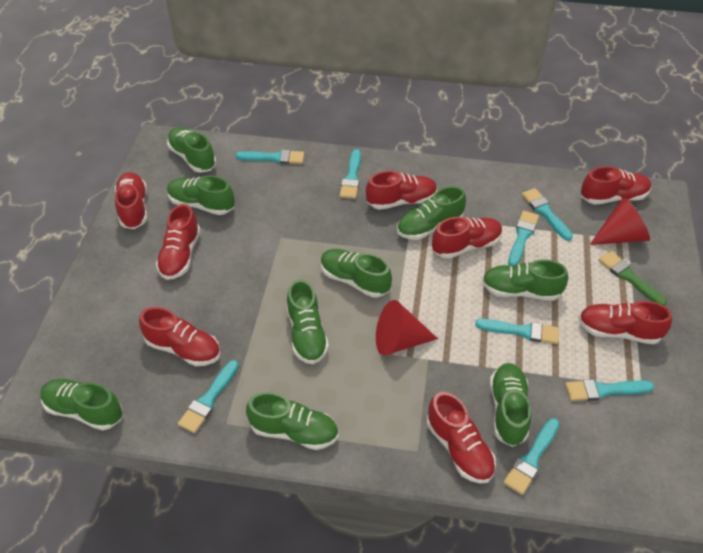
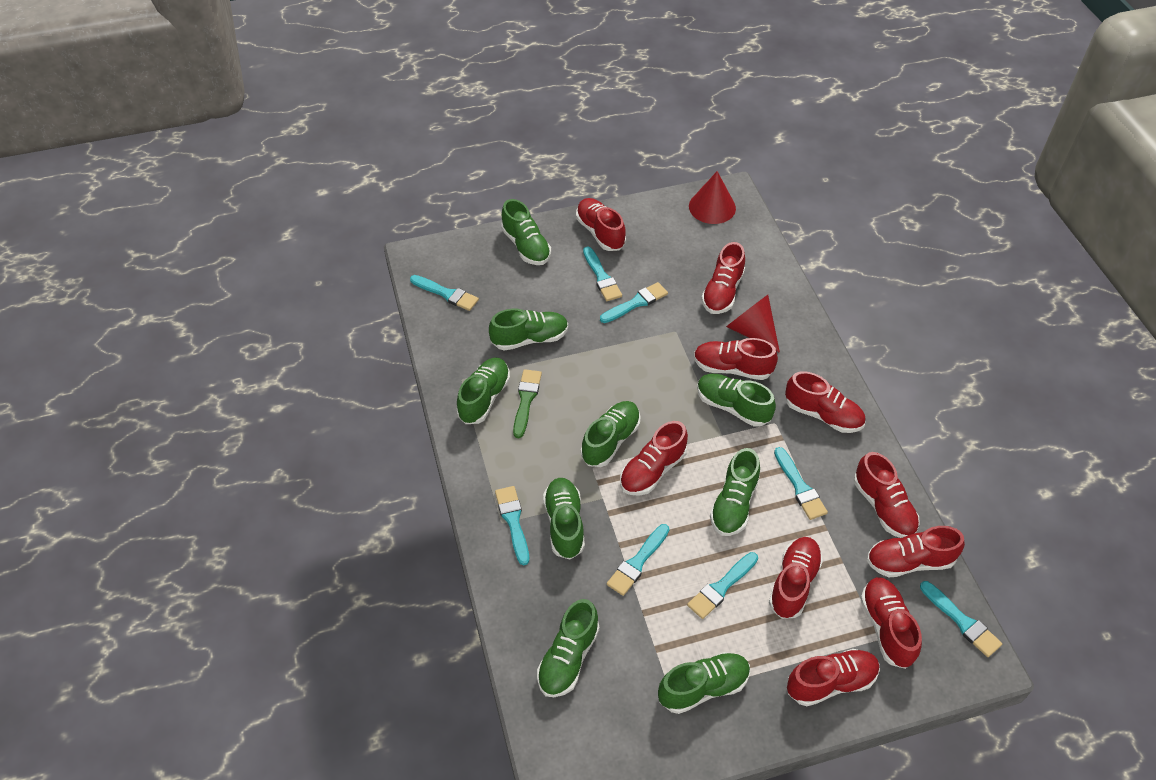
red shoe: [115,172,147,229] [139,307,221,366] [156,204,201,280] [366,171,437,210] [427,392,496,484] [432,217,503,259] [578,301,672,344] [581,166,651,205] = 8 -> [576,198,626,251] [620,421,688,496] [694,338,778,380] [701,242,745,314] [769,537,823,619] [785,371,865,433] [787,649,880,706] [854,452,920,538] [860,577,922,669] [867,526,965,577] = 10

